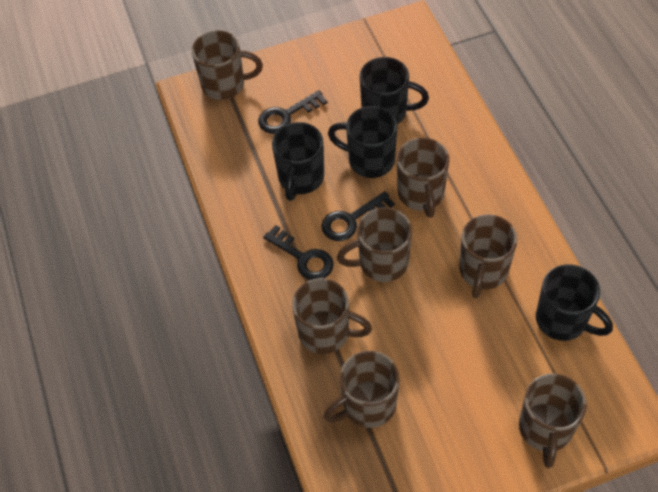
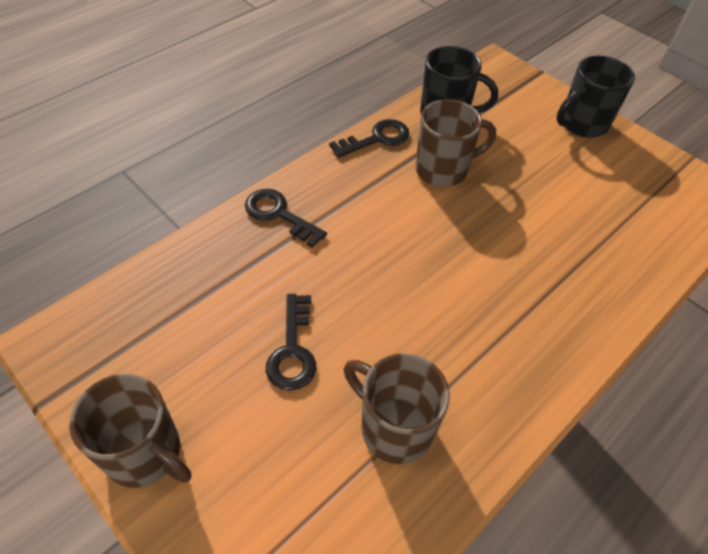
black mug: [272,122,324,201] [328,106,397,178] [360,57,429,124] [536,264,613,341] = 4 -> [420,46,498,114] [557,56,635,138] = 2
brown mug: [192,30,263,100] [292,278,372,354] [324,351,399,428] [337,208,412,282] [397,138,450,218] [459,214,517,298] [519,374,587,468] = 7 -> [69,374,191,488] [344,353,450,464] [415,99,496,187] = 3

